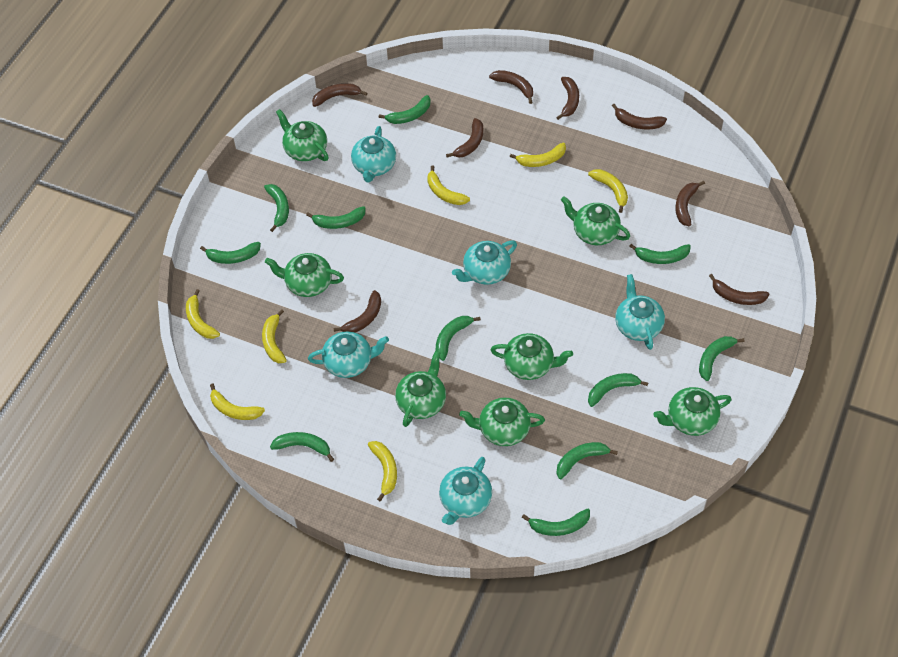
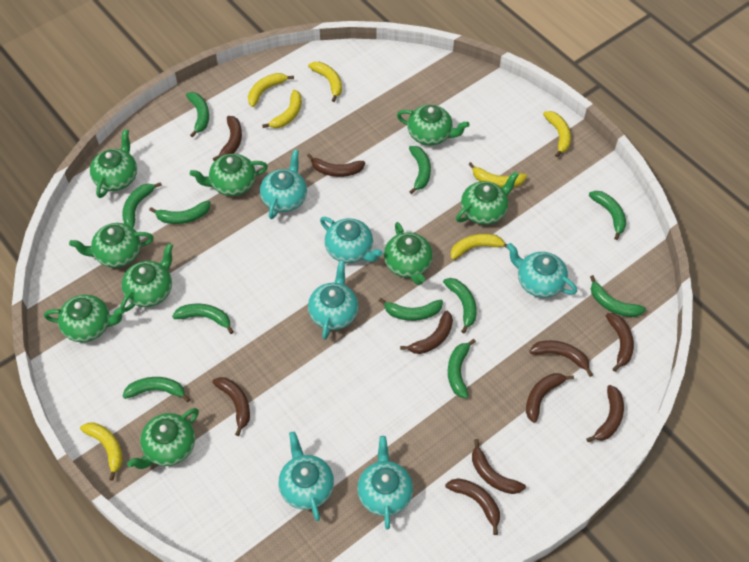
brown banana: [312,83,367,107] [334,290,381,332] [446,118,483,157] [489,70,533,104] [556,77,579,120] [612,104,667,129] [675,181,705,226] [709,274,769,305] = 8 -> [212,377,250,436] [213,116,242,161] [307,154,365,177] [400,311,453,354] [445,478,500,535] [472,439,526,494] [526,373,574,423] [529,340,593,377] [586,385,624,442] [606,313,634,372] = 10
green teapot: [265,253,344,297] [276,109,329,161] [395,351,446,427] [459,398,545,446] [491,333,573,380] [561,196,630,245] [653,387,732,436] = 7 -> [44,294,125,342] [69,223,153,268] [90,129,137,198] [120,243,173,312] [127,408,199,469] [190,154,268,196] [384,222,433,285] [397,105,469,145] [456,172,519,225] = 9
turquoise teapot: [308,331,389,378] [351,126,396,182] [439,457,492,525] [452,240,517,285] [615,274,665,350] = 5 -> [260,149,307,219] [278,431,334,521] [308,261,358,340] [320,217,383,263] [357,436,413,530] [506,243,577,298] = 6

